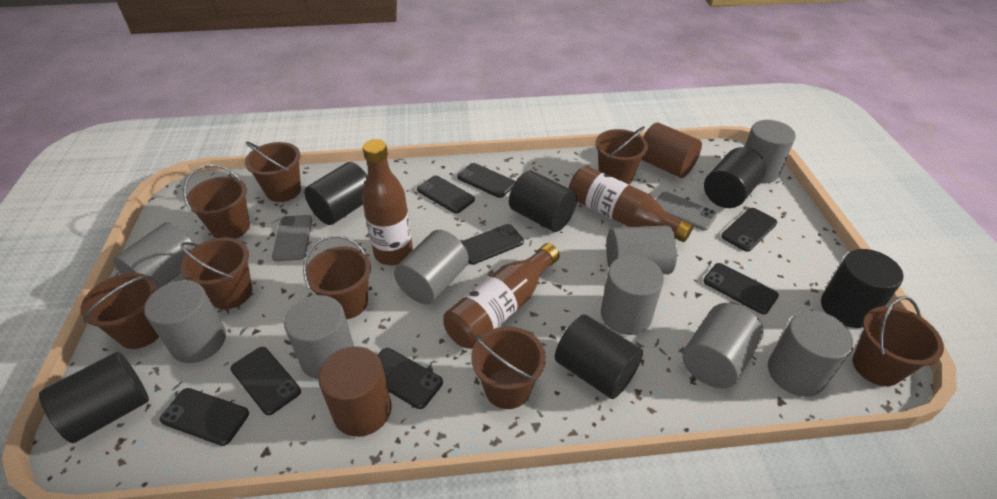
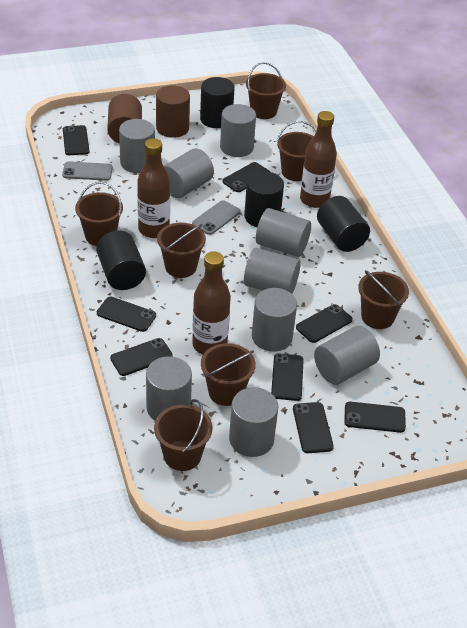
black cylinder: [39,352,149,443] [304,162,367,225] [509,170,577,232] [555,315,643,399] [704,147,766,208] [821,249,904,328] = 6 -> [96,230,146,290] [200,77,235,128] [244,171,284,227] [317,196,370,252] = 4
brown bucket: [80,273,159,349] [180,238,252,309] [183,164,250,239] [245,142,301,202] [303,235,371,319] [471,326,546,409] [595,126,648,184] [853,296,944,386] = 8 -> [75,182,123,246] [154,399,213,471] [157,223,206,278] [201,343,256,406] [246,62,286,119] [277,121,317,181] [358,270,409,329] = 7

